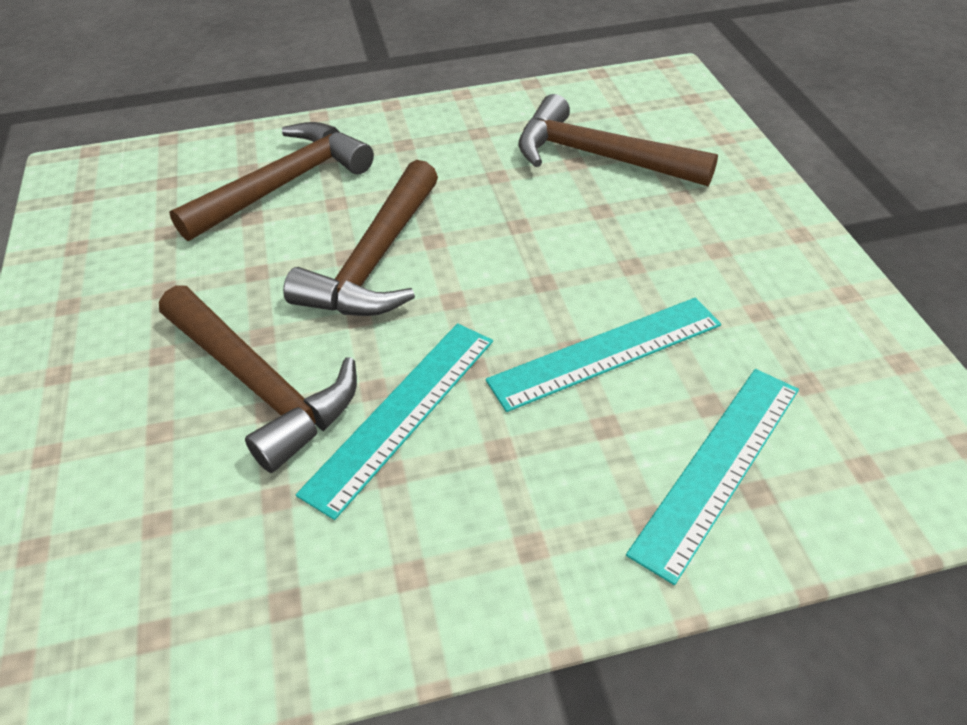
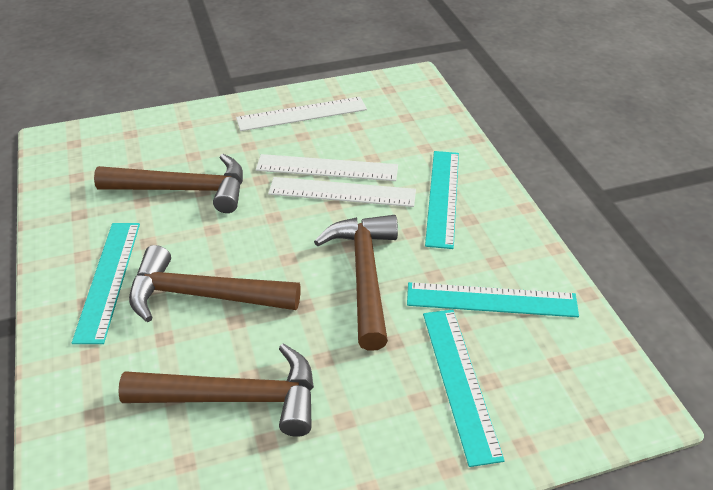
turquoise ruler: [296,323,493,520] [486,297,721,412] [626,369,799,585] = 3 -> [72,223,140,344] [407,282,579,317] [423,309,505,467] [425,151,459,249] = 4
white ruler: none = 0 -> [236,97,367,131] [256,154,398,181] [268,177,416,207] = 3

